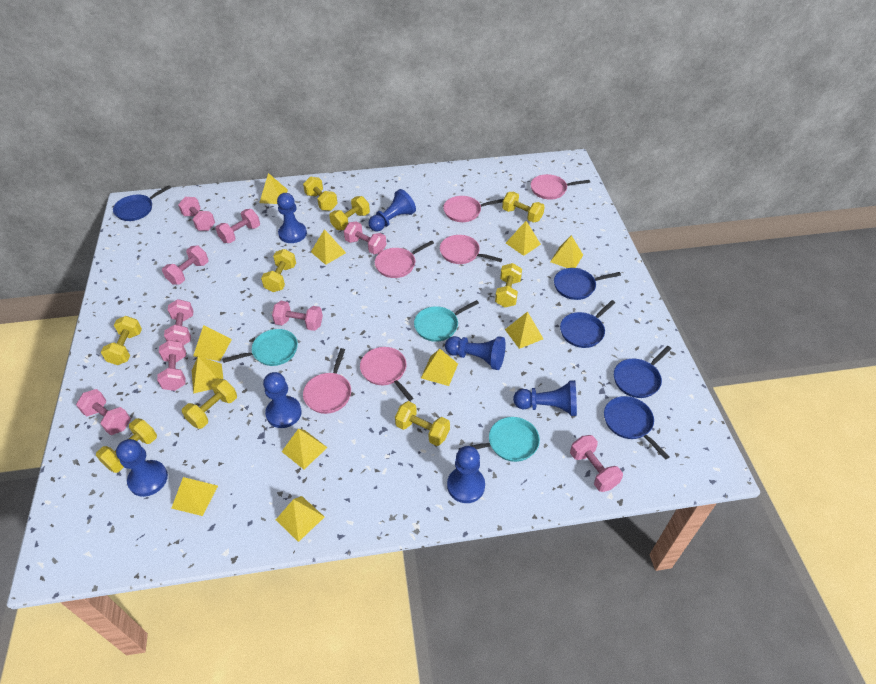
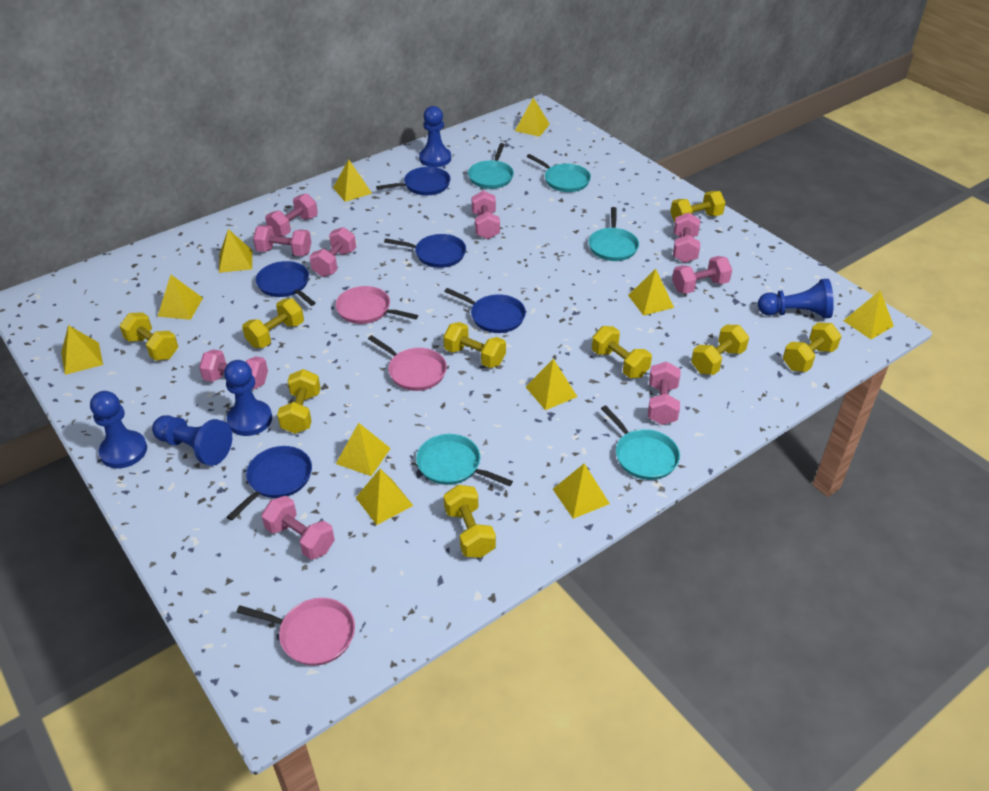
blue pawn: [116,439,168,497] [263,372,302,428] [277,193,307,243] [368,189,416,232] [445,336,506,370] [447,446,485,503] [513,380,577,416] = 7 -> [90,391,147,468] [152,415,232,466] [224,360,272,436] [419,106,451,167] [758,279,834,318] = 5
pink pan: [303,348,351,414] [360,347,413,401] [375,240,434,278] [440,235,502,264] [443,196,503,222] [531,174,590,200] = 6 -> [237,598,355,666] [335,286,418,324] [368,335,447,391] = 3
turquoise pan: [222,329,298,366] [414,300,479,342] [459,417,540,462] = 3 -> [416,434,513,486] [468,143,514,189] [526,154,591,192] [589,207,639,261] [601,405,680,480] = 5

